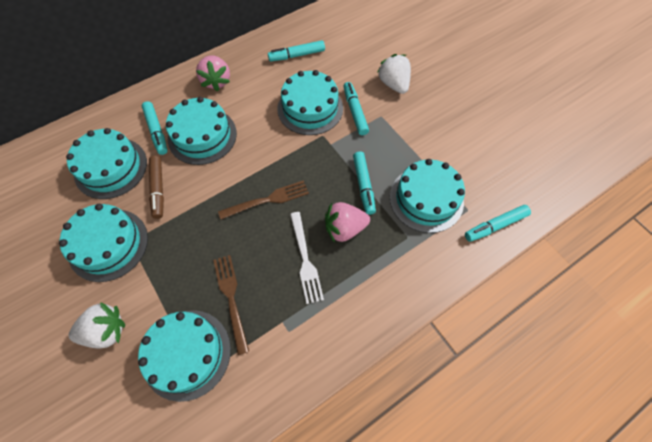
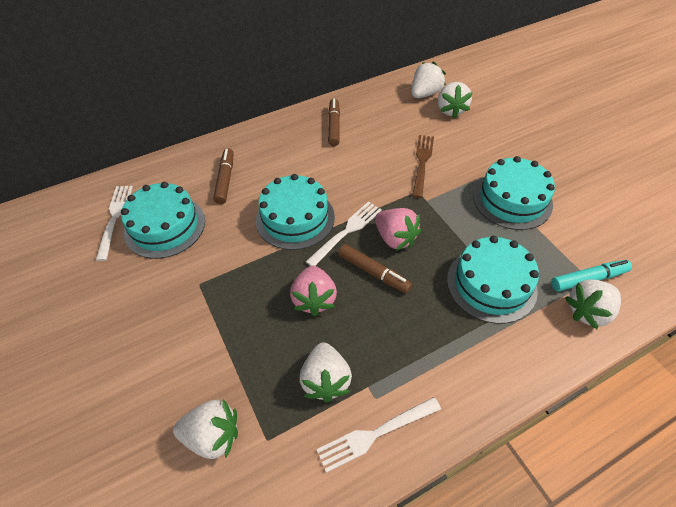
brown fork: [213,255,249,355] [218,180,309,219] = 2 -> [412,135,434,198] = 1
brown marker: [149,156,164,219] = 1 -> [213,148,234,204] [328,99,340,146] [338,244,412,293] = 3
turquoise cake: [59,204,148,282] [66,128,147,199] [138,310,231,402] [166,97,237,165] [277,70,343,135] [390,159,465,233] = 6 -> [121,182,205,259] [256,174,335,250] [447,236,539,324] [473,156,555,230] = 4
turquoise marker: [142,101,168,155] [268,40,325,62] [343,82,369,135] [353,151,376,215] [465,205,531,242] = 5 -> [551,260,632,291] = 1
white fork: [290,212,324,304] = 1 -> [96,186,133,261] [306,201,382,266] [317,397,441,473] = 3
white strawberry: [69,302,125,349] [377,54,411,94] = 2 -> [173,400,238,459] [299,342,352,402] [412,61,446,98] [438,82,472,118] [565,280,621,329] = 5

